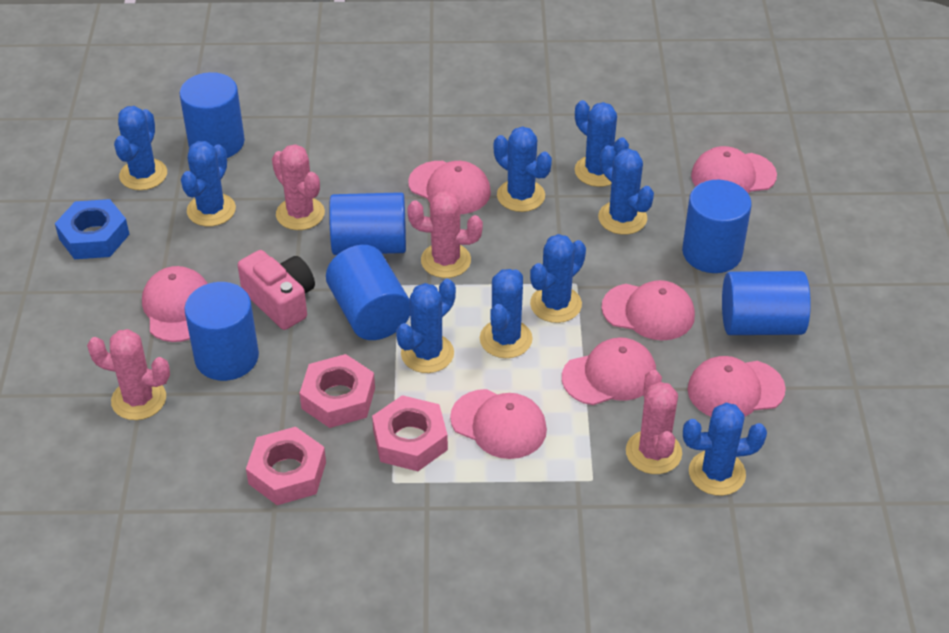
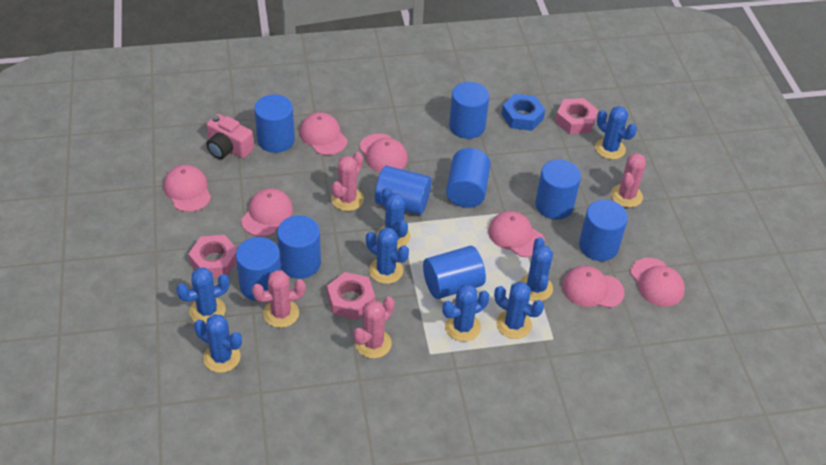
blue cactus: [114,106,167,190] [181,141,236,226] [396,279,456,373] [480,269,533,358] [494,126,552,212] [530,234,586,323] [575,100,629,187] [598,145,654,235] [683,403,767,496] = 9 -> [176,267,230,324] [194,314,242,373] [366,227,409,284] [377,187,410,249] [442,284,490,342] [494,282,544,339] [520,237,553,301] [595,106,637,160] = 8
blue cylinder: [179,72,245,158] [184,282,259,381] [326,245,410,340] [329,192,406,255] [682,180,752,273] [722,271,811,335] = 6 -> [236,237,281,301] [254,94,295,153] [277,215,321,279] [375,166,431,215] [423,246,486,299] [446,148,491,208] [449,82,489,139] [535,159,581,220] [579,200,628,261] = 9

